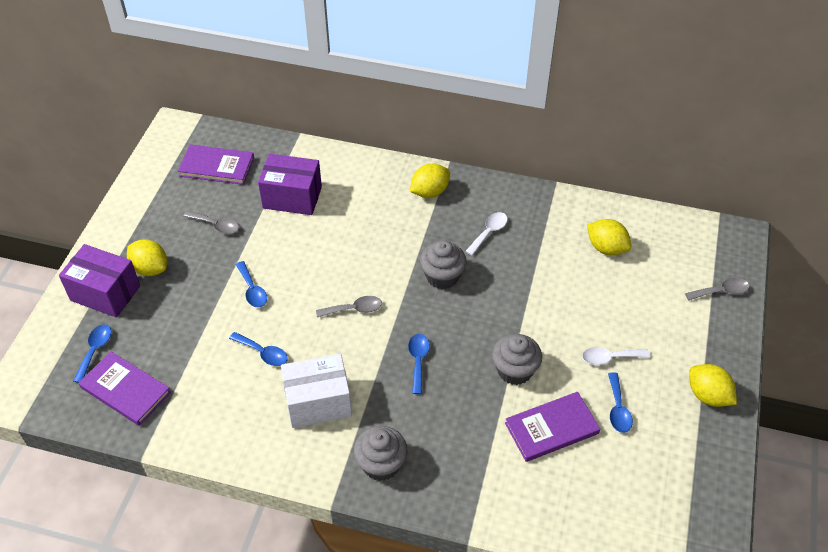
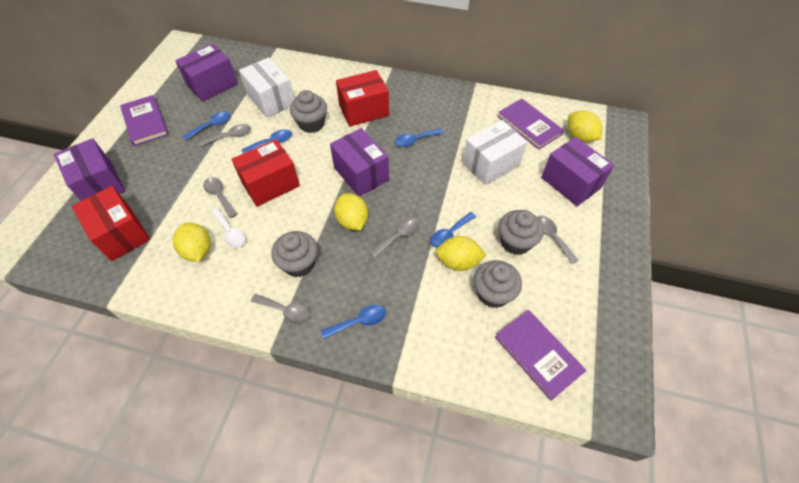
grey cupcake: [354,426,408,481] [420,240,467,289] [492,334,542,385] = 3 -> [271,231,318,277] [290,90,327,133] [474,260,522,308] [499,210,544,255] = 4
grey spoon: [184,211,239,234] [316,296,382,317] [685,278,750,300] = 3 -> [199,124,251,146] [203,177,237,218] [251,294,311,324] [370,218,420,258] [538,216,579,264] = 5
purple box: [59,244,140,318] [258,154,322,215] = 2 -> [54,138,125,201] [175,43,238,102] [330,128,389,197] [541,137,614,206] = 4
red box: none = 0 -> [72,186,150,261] [231,139,300,207] [336,70,389,127] = 3
white box: [281,354,352,428] = 1 -> [239,57,294,118] [462,120,527,185] = 2
white spoon: [465,212,507,256] [582,347,650,365] = 2 -> [211,208,245,248] = 1

